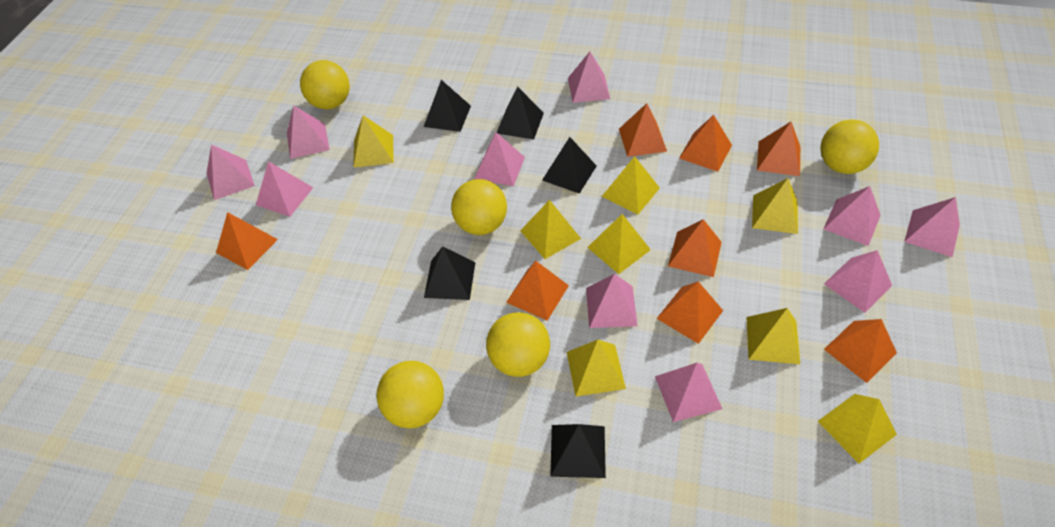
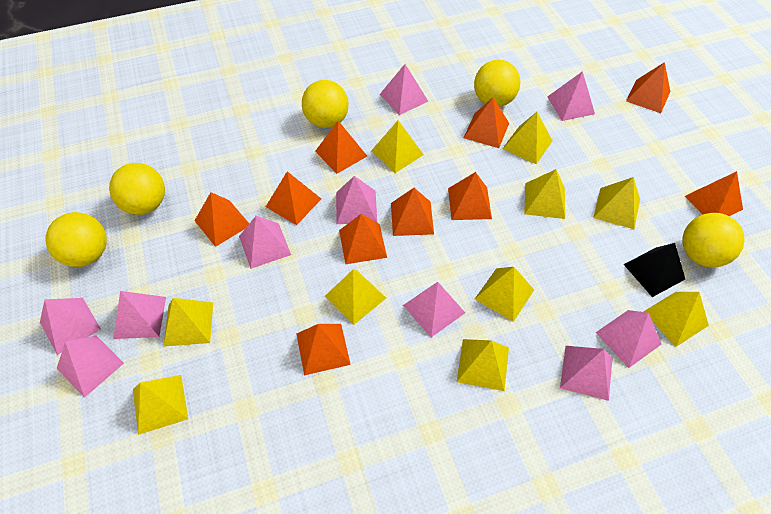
black pyramid: [424,80,471,132] [424,246,475,300] [497,87,544,139] [542,137,597,194] [550,424,606,478] = 5 -> [623,243,685,297] = 1
orange pyramid: [216,212,278,270] [506,261,569,321] [619,103,667,157] [656,281,723,344] [668,219,722,277] [679,115,732,172] [757,122,800,176] [824,319,897,383] = 8 -> [195,192,249,247] [266,171,321,225] [297,324,351,375] [315,121,367,174] [339,214,387,264] [391,188,434,236] [448,172,492,220] [464,97,509,148] [626,62,670,113] [685,171,743,216] = 10
yellow pyramid: [353,115,394,168] [520,200,581,259] [567,340,626,396] [587,214,651,274] [602,156,660,215] [746,308,800,364] [752,178,798,234] [818,394,897,464] = 8 -> [133,375,188,435] [163,298,213,347] [325,269,386,325] [371,120,424,173] [457,339,509,391] [475,267,534,322] [503,112,552,164] [524,169,565,219] [593,177,640,229] [643,292,709,347] = 10

